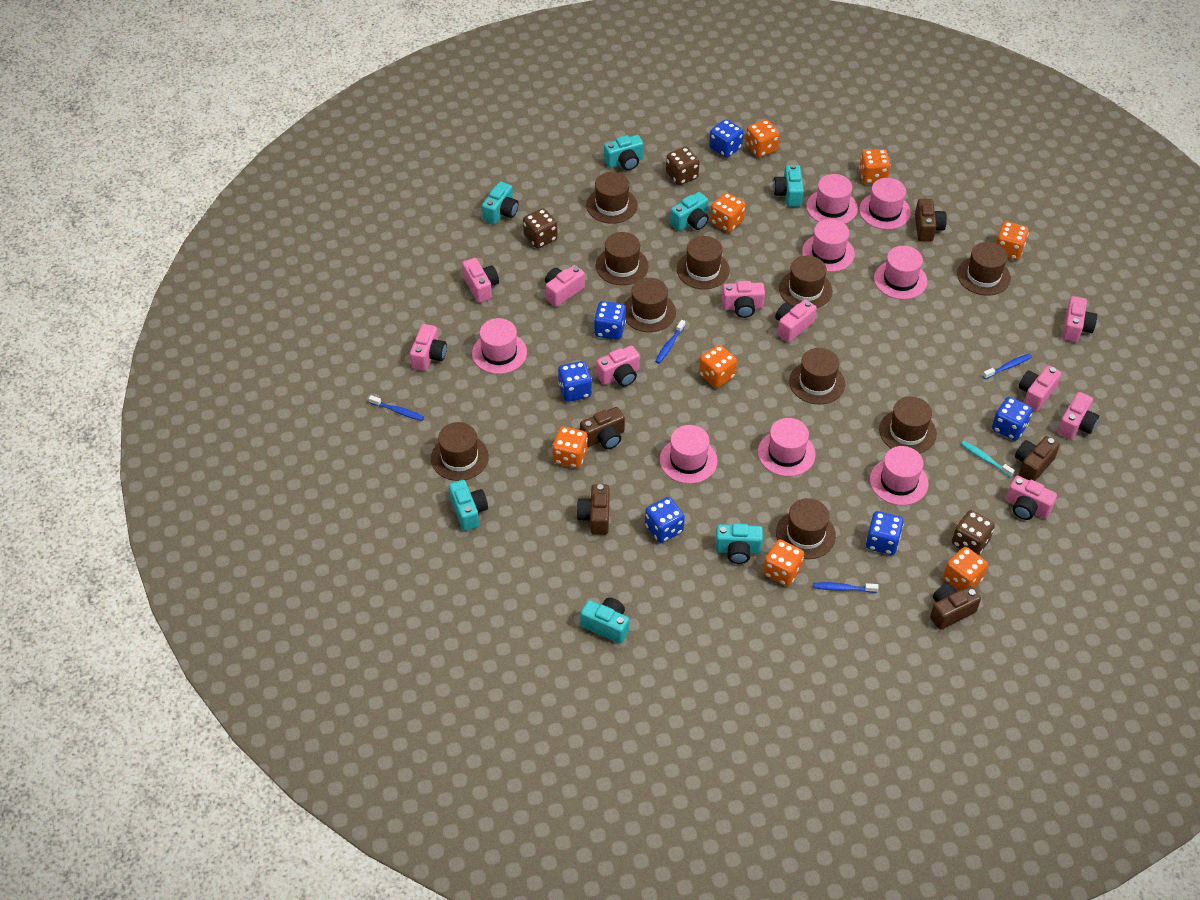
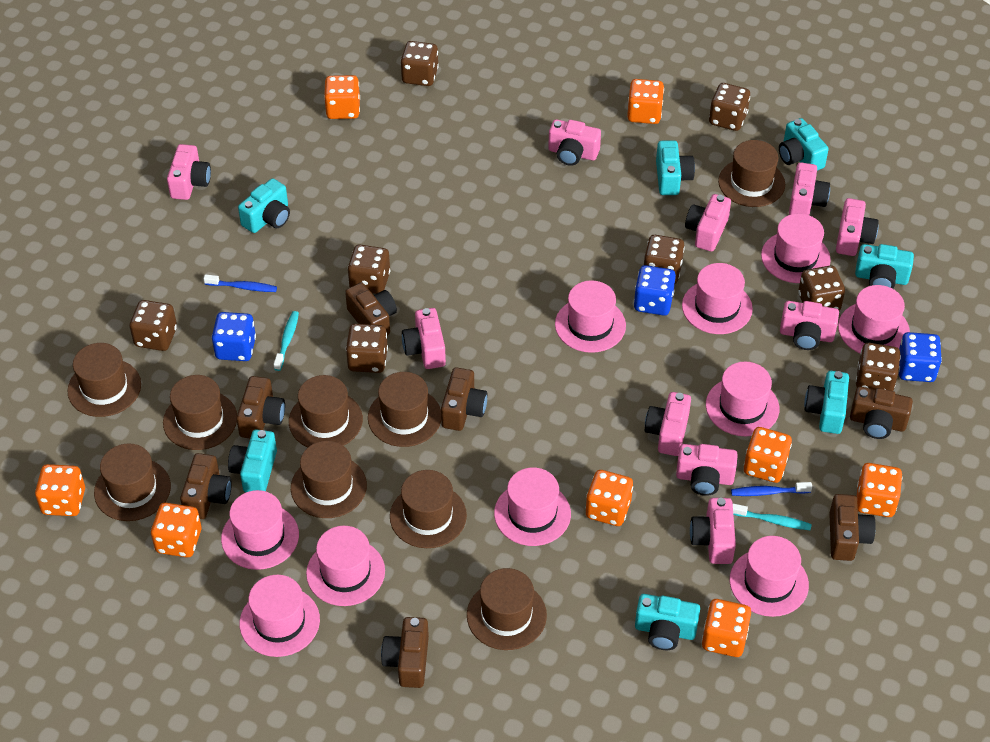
blue dice: [558,361,592,402] [594,301,626,340] [645,497,685,543] [709,119,743,158] [866,511,904,555] [992,397,1033,441] = 6 -> [212,312,256,361] [634,265,676,316] [899,332,942,382] = 3
blue toothbrush: [369,395,424,421] [655,320,686,364] [813,582,878,593] [982,354,1032,379] = 4 -> [203,274,277,292] [731,482,812,496] = 2
brown camera: [576,484,610,535] [580,407,625,449] [915,199,947,242] [930,584,981,630] [1015,436,1060,481] = 5 -> [180,453,232,519] [236,376,285,438] [345,282,397,336] [381,617,429,688] [441,367,488,431] [829,494,876,561] [850,387,913,439] = 7
brown dice: [523,208,558,248] [666,147,699,185] [952,510,995,555] = 3 -> [129,300,177,351] [346,324,388,373] [348,245,390,294] [400,41,439,86] [644,235,685,284] [709,83,750,131] [798,266,845,311] [856,343,901,391] = 8
brown hat: [431,422,489,481] [586,172,638,224] [596,232,649,285] [624,278,676,332] [677,236,730,289] [776,498,836,559] [779,256,833,308] [789,348,845,404] [879,397,937,454] [957,242,1011,296] = 10 -> [67,343,141,417] [94,443,171,521] [163,375,237,450] [289,375,363,447] [291,441,367,518] [368,372,441,447] [390,470,467,548] [467,568,547,650] [718,140,785,207] = 9
pink hat: [472,318,527,374] [660,425,718,484] [758,418,816,476] [802,219,855,272] [806,174,858,224] [859,178,911,230] [870,446,929,505] [874,246,927,299] = 8 -> [221,490,299,570] [240,575,320,657] [306,526,385,606] [494,468,571,546] [555,280,626,353] [682,263,753,334] [706,362,779,436] [730,536,809,617] [761,214,831,283] [838,285,910,354] = 10
turquoise toothbrush: [961,441,1015,477] = 1 -> [274,311,299,371] [733,503,812,530] = 2

